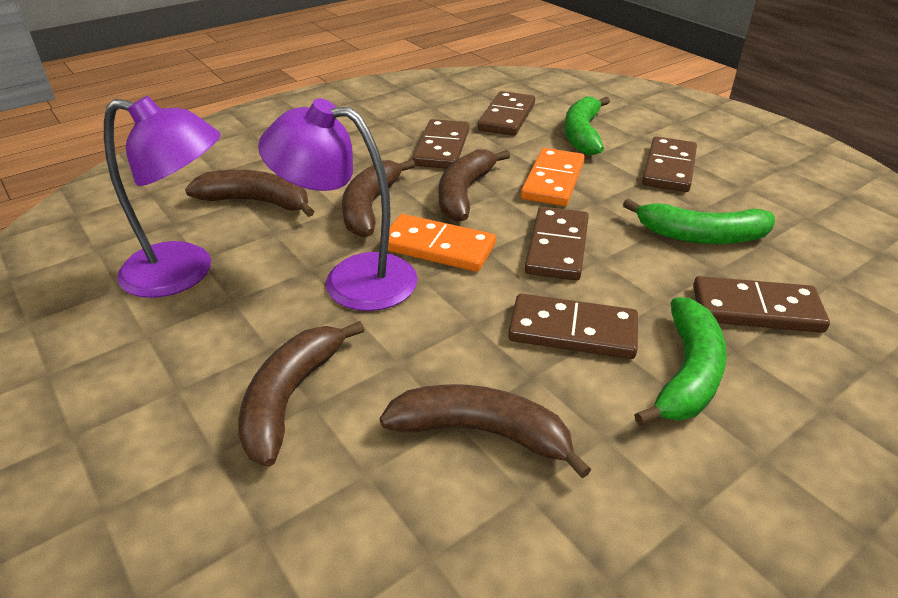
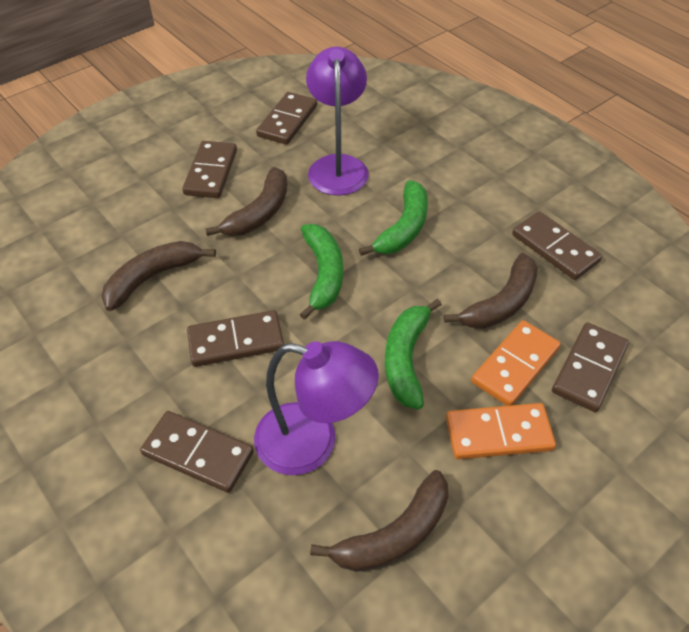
brown banana: [185,170,314,217] [238,321,364,467] [342,159,415,237] [380,385,591,478] [439,150,510,222] = 5 -> [101,241,216,311] [205,167,287,236] [310,470,448,572] [444,253,538,329] = 4

